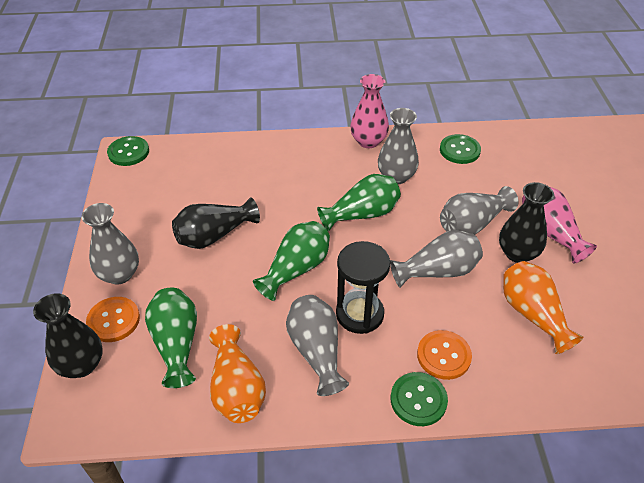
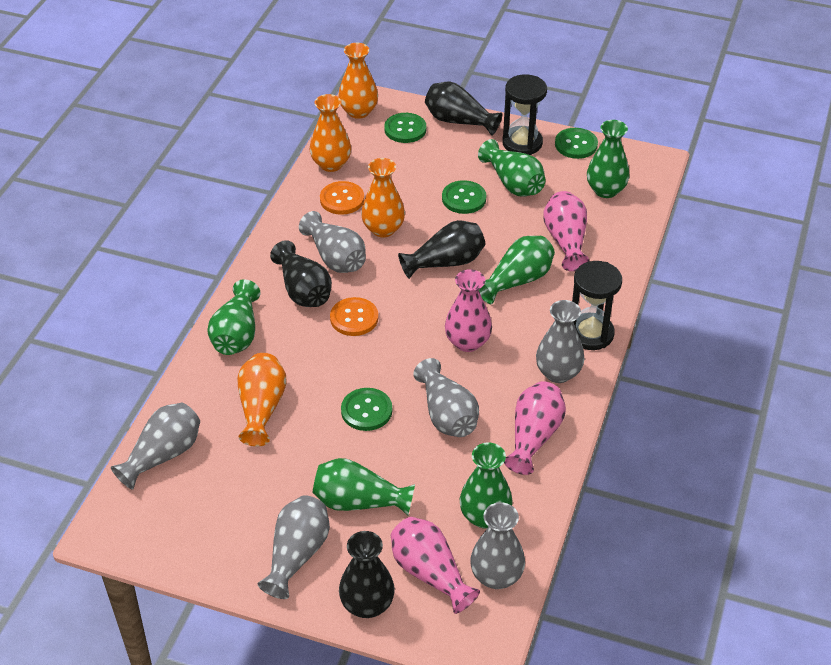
black hourglass: [336,241,390,334] = 1 -> [502,74,547,155] [572,261,622,350] = 2
black vase: [33,293,103,378] [172,198,260,249] [499,182,554,263] = 3 -> [270,240,332,307] [339,531,395,618] [398,220,485,279] [425,81,503,136] = 4
green button: [107,136,149,166] [390,372,448,426] [440,134,481,164] = 3 -> [341,388,392,431] [384,113,426,143] [442,180,486,214] [555,128,598,159] = 4
green vase: [145,288,197,388] [253,221,330,301] [317,174,401,232] = 3 -> [207,279,261,355] [313,458,415,516] [460,443,513,528] [478,139,545,196] [479,236,555,304] [587,120,629,198] = 6
grey vase: [81,203,139,285] [286,295,349,396] [378,108,419,184] [390,230,483,288] [440,186,518,234] = 5 -> [111,403,200,490] [258,495,330,599] [299,211,366,273] [413,358,479,437] [470,502,525,589] [536,300,585,383] = 6
orange vase: [209,324,266,423] [503,261,584,354] = 2 -> [237,353,287,446] [310,94,351,172] [338,43,378,119] [361,158,405,238] = 4
pink vase: [350,74,389,148] [522,187,597,264] = 2 -> [391,517,480,614] [445,269,492,352] [504,381,566,475] [543,191,589,271] = 4

